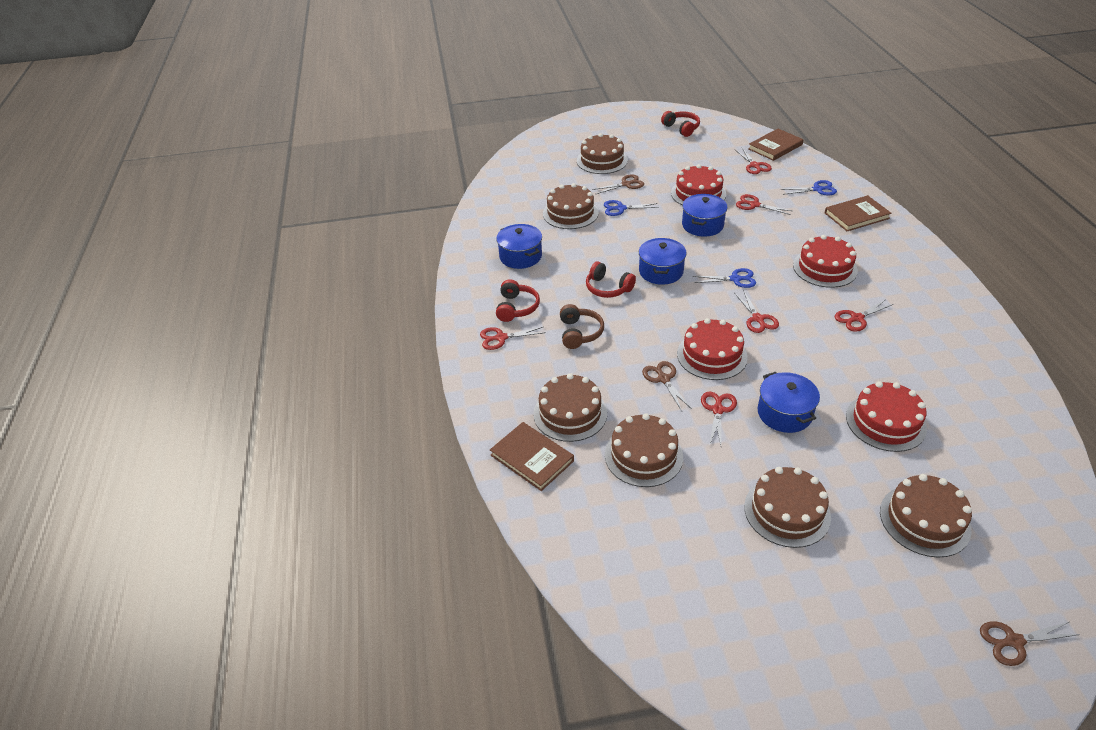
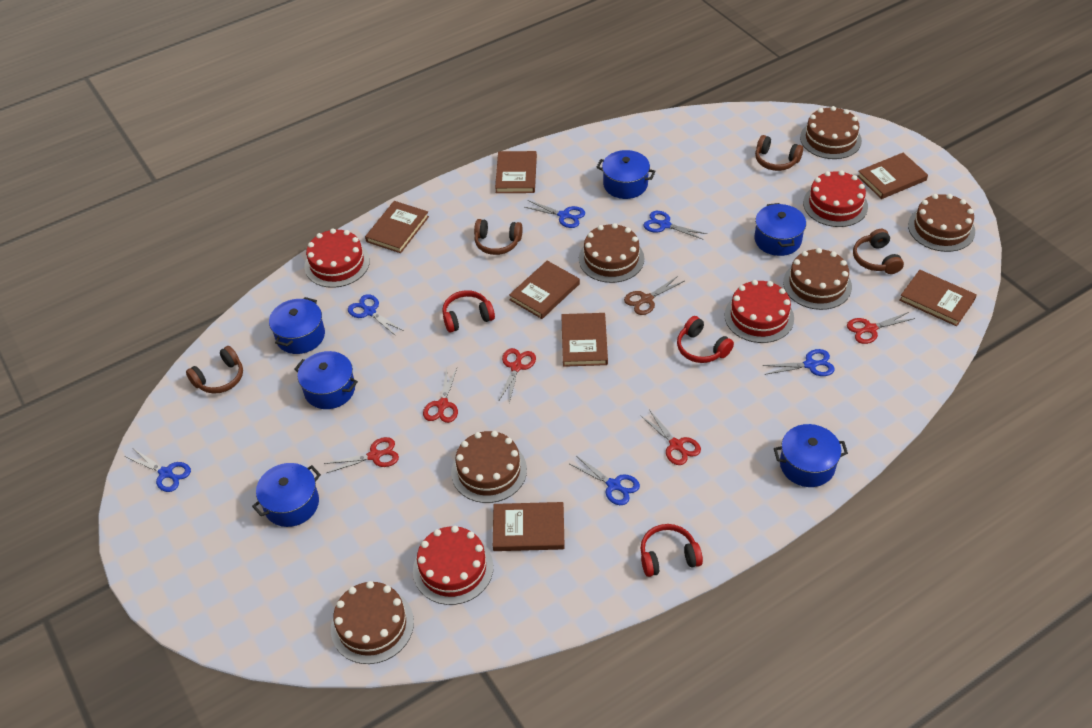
blue pot: [496,224,542,269] [639,238,687,285] [682,194,728,237] [757,372,820,433] = 4 -> [252,463,321,527] [269,297,325,354] [295,351,358,409] [597,150,656,199] [754,203,806,256] [774,424,848,487] = 6
blue scissors: [604,200,659,216] [693,268,756,288] [781,180,837,195] = 3 -> [126,448,191,492] [348,294,404,336] [525,200,585,228] [570,456,640,505] [644,211,707,240] [762,349,835,376] = 6
brown book: [490,422,574,491] [748,129,804,161] [825,195,891,231] = 3 -> [365,201,429,253] [493,502,565,551] [495,151,537,193] [509,261,580,319] [561,313,608,367] [857,153,928,199] [899,270,977,326] = 7
brown headphones: [560,304,604,349] = 1 -> [186,346,243,394] [474,219,523,255] [755,135,803,171] [853,229,904,274] = 4
brown scissors: [592,174,644,194] [642,361,692,411] [980,621,1080,666] = 3 -> [624,276,684,315] = 1
red scissors: [480,327,546,350] [701,391,737,446] [735,148,772,174] [735,290,779,333] [736,194,792,215] [835,300,894,332] = 6 -> [324,437,399,473] [423,368,458,423] [498,348,536,403] [640,410,701,465] [847,312,915,344] = 5

